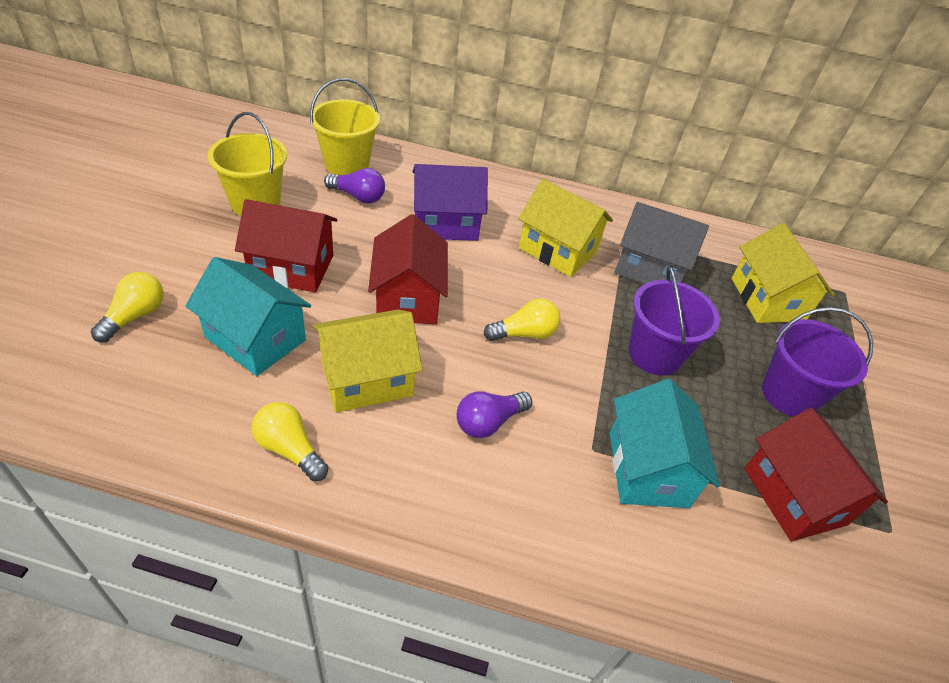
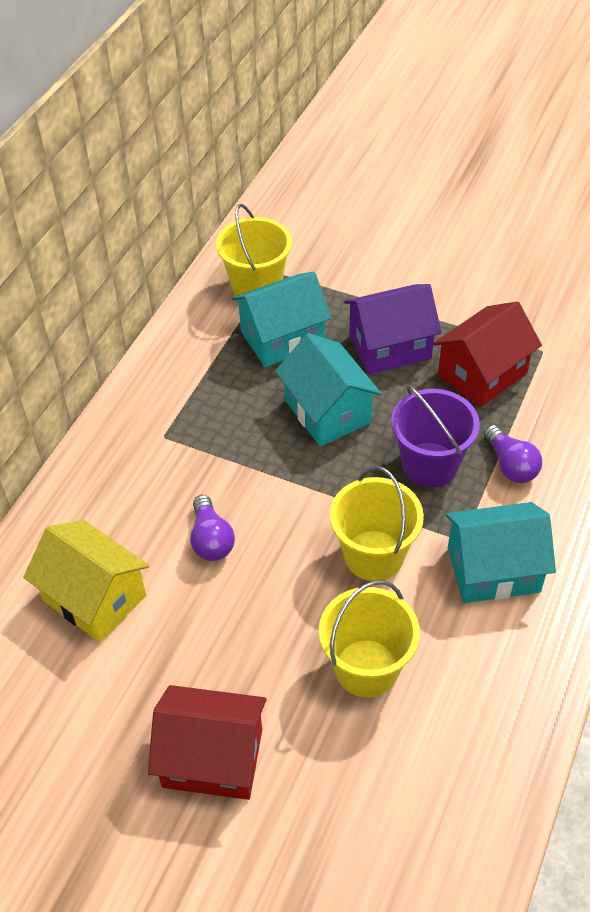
grey house: [614,202,709,284] = 1 -> none = 0
purple bucket: [629,265,720,376] [762,307,873,417] = 2 -> [391,385,480,487] = 1
red house: [235,199,337,293] [368,214,448,324] [744,408,888,541] = 3 -> [148,685,267,800] [433,301,542,407] = 2
turquoise house: [185,257,311,376] [610,379,720,508] = 2 -> [232,272,332,367] [275,333,382,446] [445,502,556,603] = 3
yellow bucket: [208,112,287,216] [310,78,380,175] = 2 -> [216,204,292,296] [319,580,420,698] [330,466,424,581] = 3
yellow house: [313,309,423,413] [518,179,613,277] [731,223,835,323] = 3 -> [23,520,149,642] = 1
yellow light bulb: [91,272,164,342] [252,402,328,481] [483,298,560,341] = 3 -> none = 0

